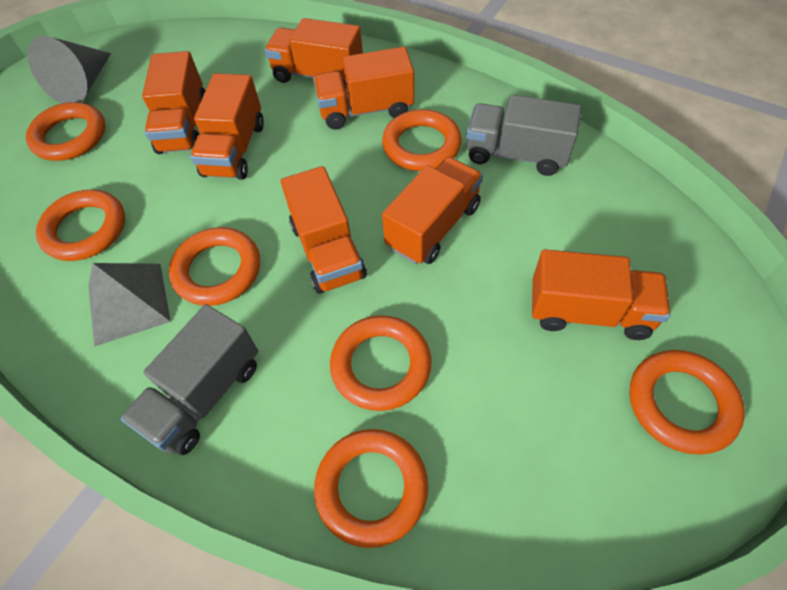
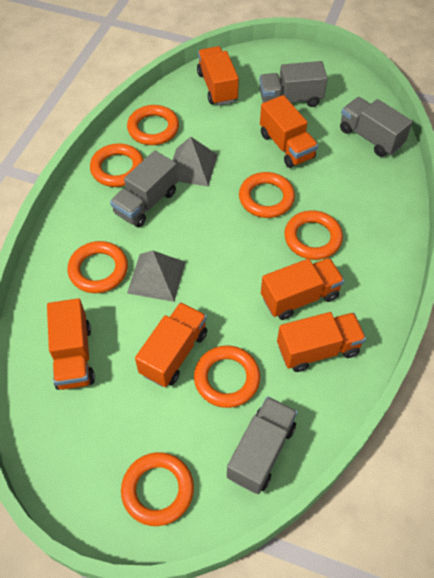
grey cone: [28,36,111,103] = 1 -> none = 0
grey pyramid: [89,263,171,347] = 1 -> [127,250,185,302] [172,137,218,187] = 2
grey truck: [120,304,258,455] [466,95,582,176] = 2 -> [110,151,178,228] [227,396,298,494] [259,61,328,107] [340,97,413,157] = 4
orange truck: [142,51,205,154] [190,73,264,180] [265,18,363,89] [281,166,367,294] [313,47,414,129] [382,157,483,264] [532,249,671,340] = 7 -> [47,298,95,390] [135,302,207,387] [197,46,239,105] [260,95,318,168] [261,258,344,320] [277,312,366,372] = 6

